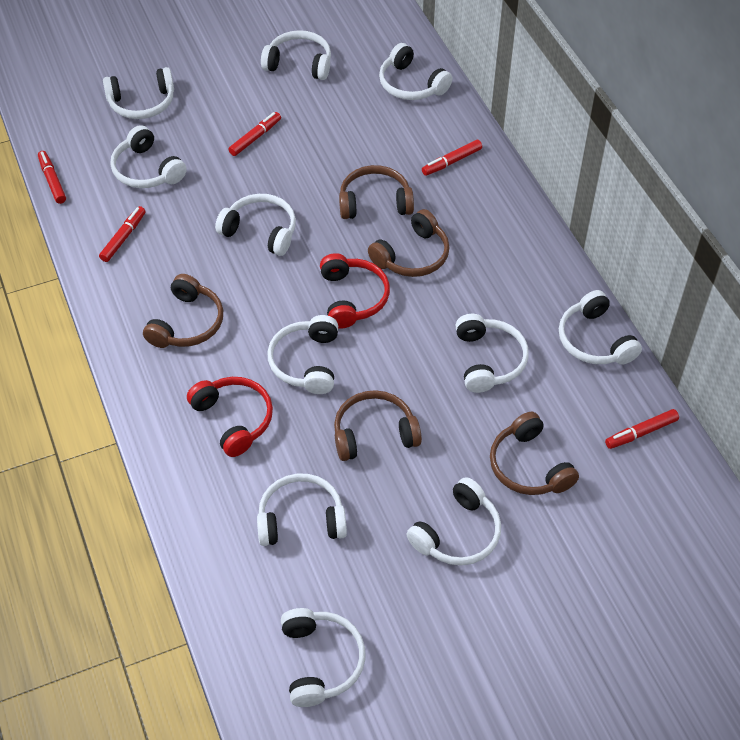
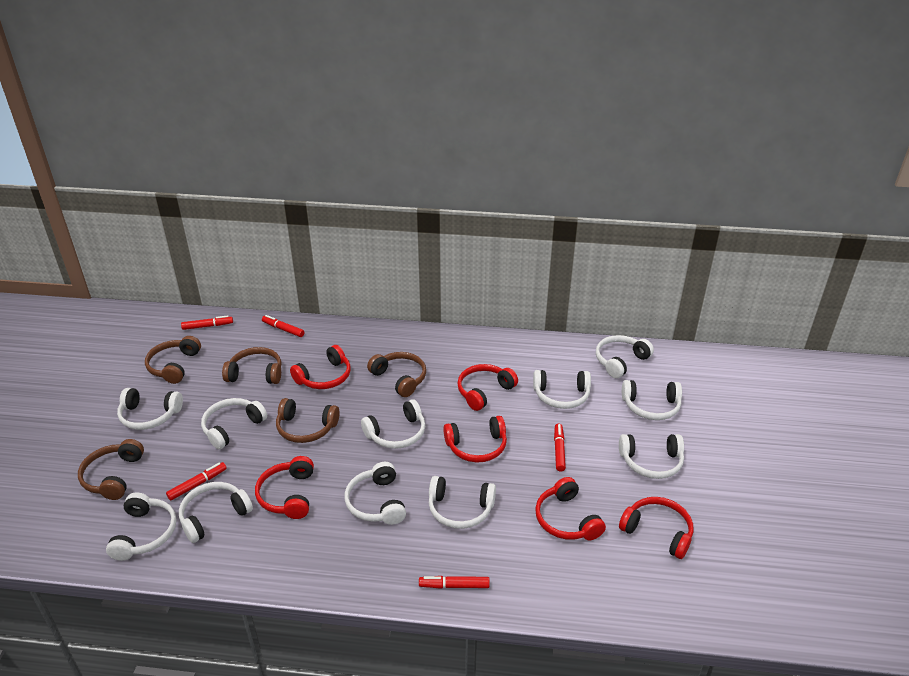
red headphones: [187,377,273,457] [320,253,390,328] = 2 -> [255,456,314,519] [290,345,351,389] [443,416,507,463] [457,364,518,411] [535,477,606,540] [619,497,693,559] = 6

